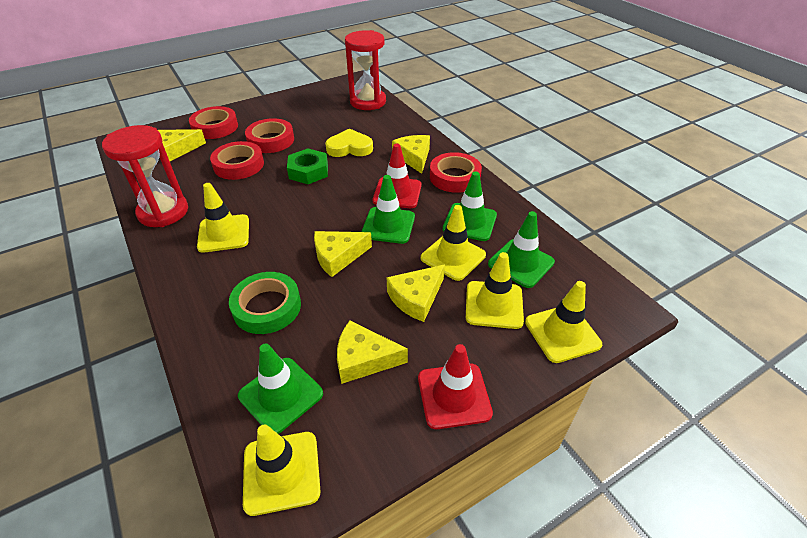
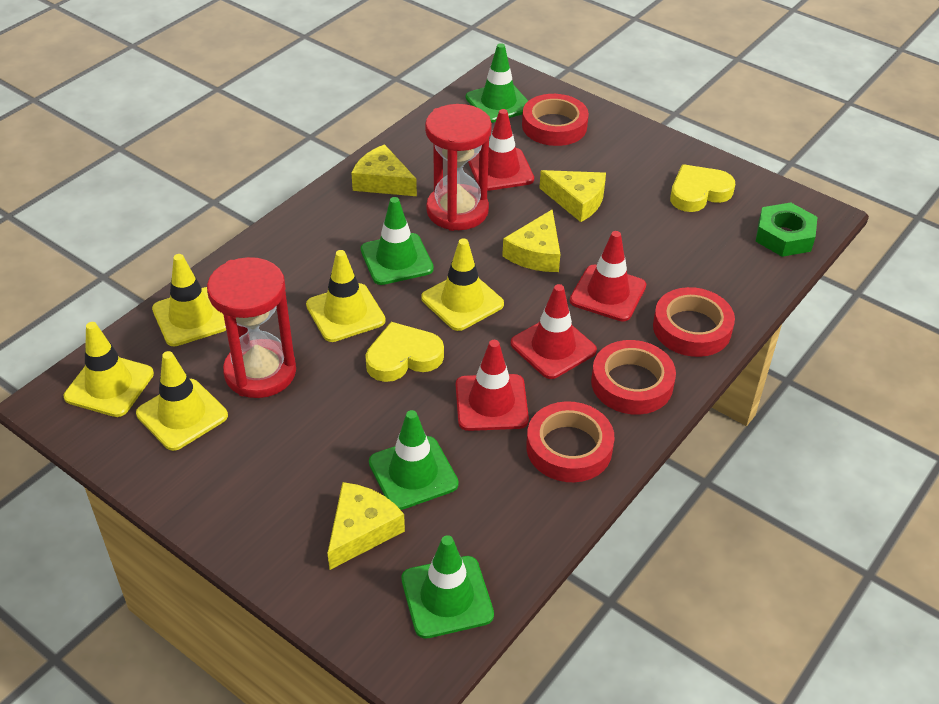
green tape: [229,272,301,334] = 1 -> none = 0
red traffic cone: [373,144,421,208] [418,344,493,429] = 2 -> [456,340,529,431] [468,109,534,191] [511,284,597,379] [570,231,646,322] = 4
yellow cheese: [158,129,206,161] [314,231,372,277] [337,321,408,384] [387,264,445,322] [392,135,430,174] = 5 -> [327,482,405,570] [351,144,417,196] [502,209,560,272] [539,170,606,222] = 4
yellow heart: [325,129,373,157] = 1 -> [365,322,444,382] [670,164,735,212] = 2

